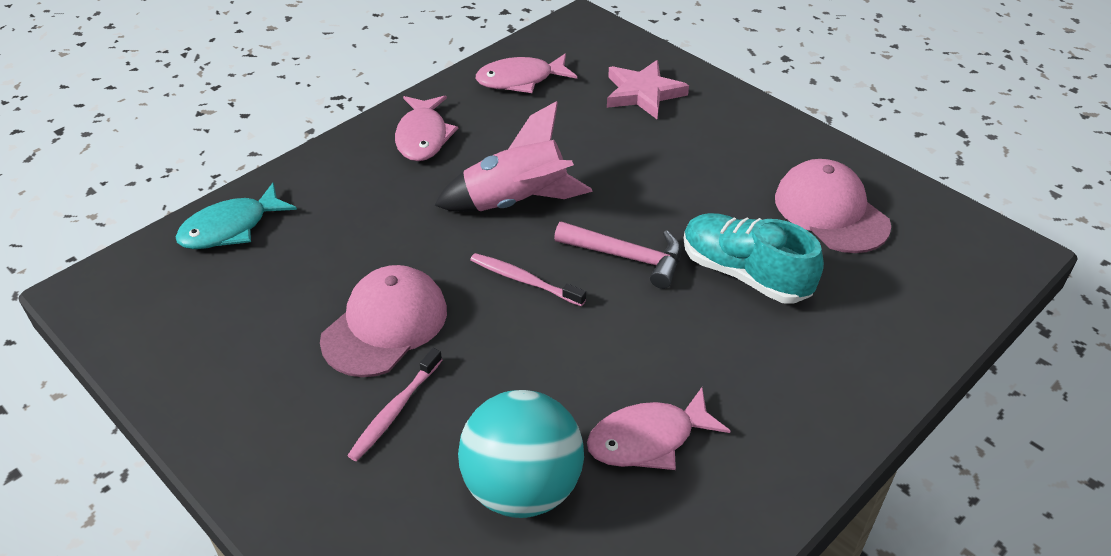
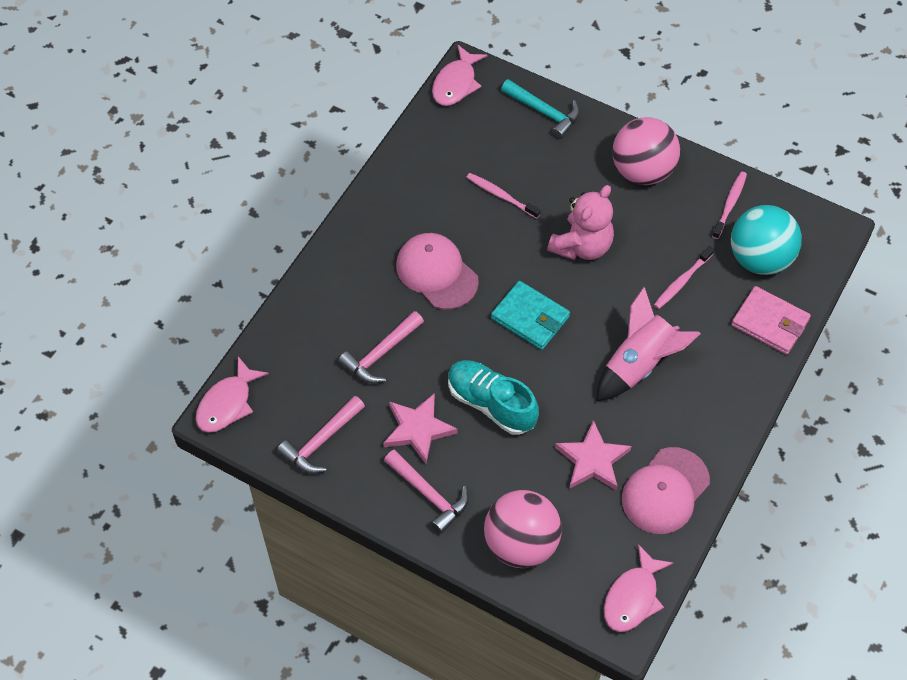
pink ball: none = 0 -> [484,490,562,568] [612,117,680,185] = 2
pink hammer: [554,221,681,289] = 1 -> [277,396,365,474] [338,311,424,383] [384,450,469,534] = 3
pink star: [607,60,689,119] = 1 -> [383,393,458,464] [555,420,632,491] = 2
pink teddy bear: none = 0 -> [547,185,614,260] = 1
pink toothbrush: [347,348,442,461] [470,253,586,306] = 2 -> [466,173,541,219] [654,246,714,309] [712,172,747,239] = 3
pink wallet: none = 0 -> [731,286,811,355] = 1
turquoise fish: [176,183,297,249] = 1 -> none = 0
turquoise hammer: none = 0 -> [501,79,580,139] = 1
turquoise wallet: none = 0 -> [491,281,570,350] = 1

